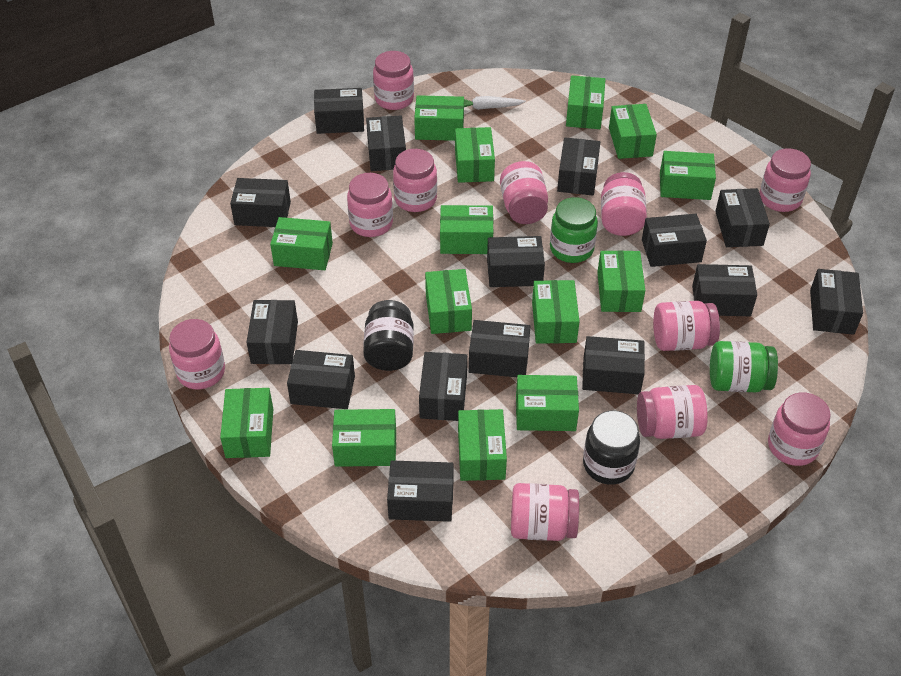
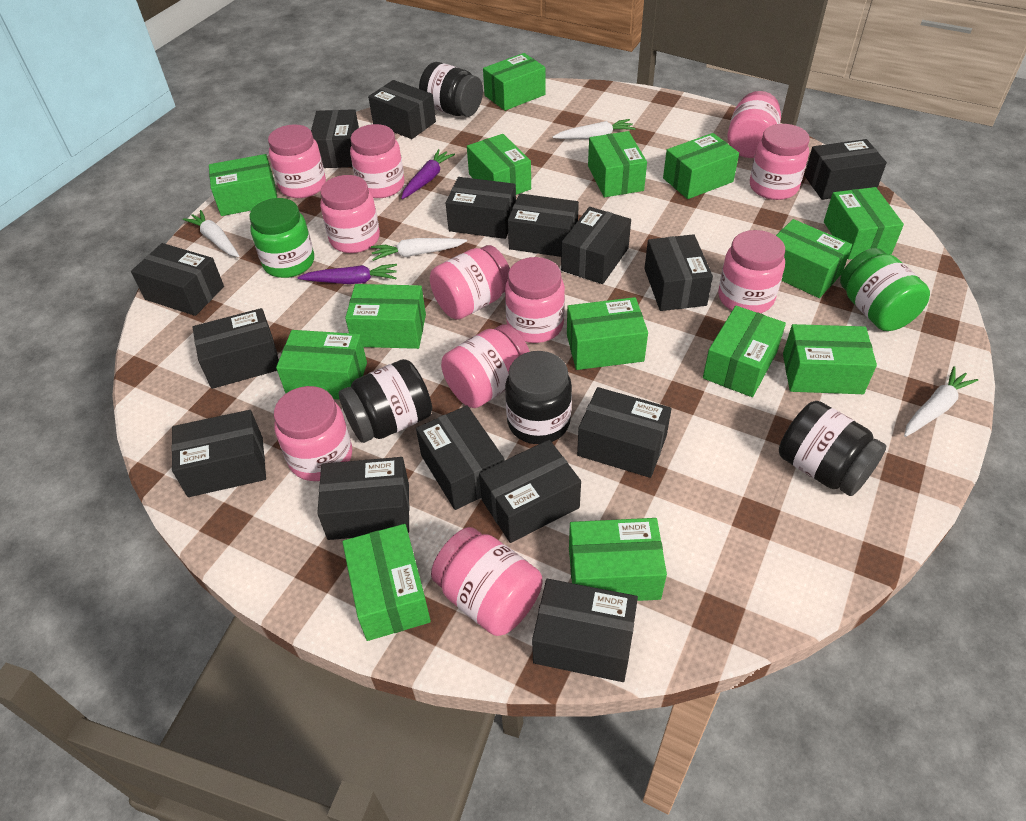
black jar: [363,300,414,371] [583,411,640,485] = 2 -> [339,359,432,443] [419,62,483,117] [505,351,572,444] [779,401,886,496] = 4
purple carrot: none = 0 -> [297,264,397,284] [401,149,455,199] = 2
white carrot: [464,96,526,110] = 1 -> [183,210,240,257] [371,238,467,261] [553,119,636,139] [904,366,978,437] = 4

